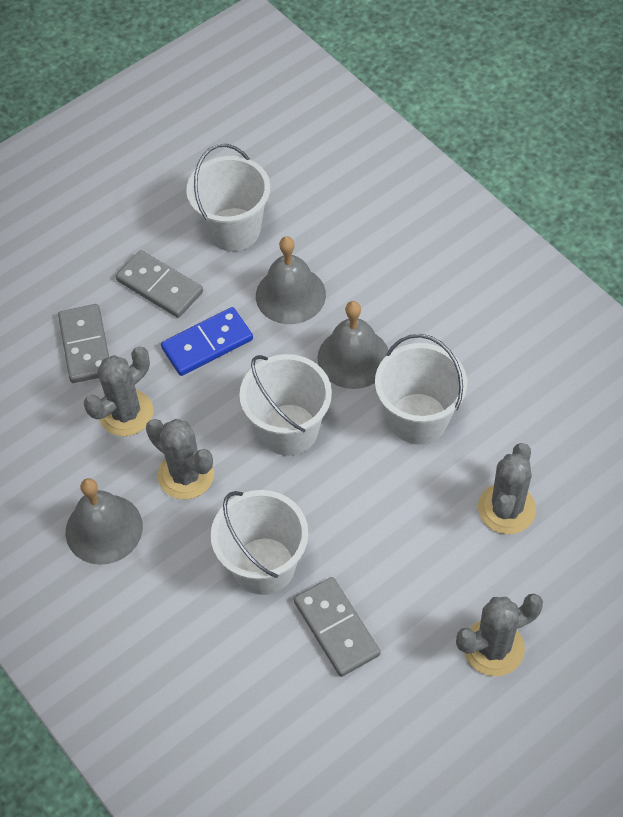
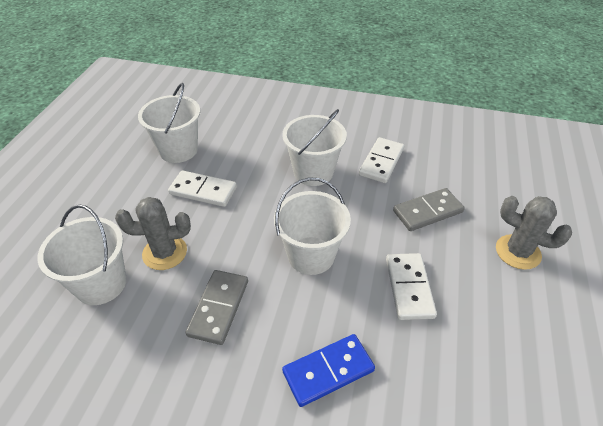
grey bell: [66,478,143,565] [256,236,326,324] [317,301,389,389] = 3 -> none = 0
grey cactus: [84,346,153,436] [146,419,214,499] [456,594,543,676] [478,443,536,534] = 4 -> [115,197,191,270] [496,196,572,270] = 2
grey domino: [58,304,109,383] [116,250,203,318] [294,577,381,677] = 3 -> [185,270,248,345] [393,188,465,231] = 2
white domino: none = 0 -> [168,170,237,207] [359,137,404,183] [386,253,437,320] = 3

